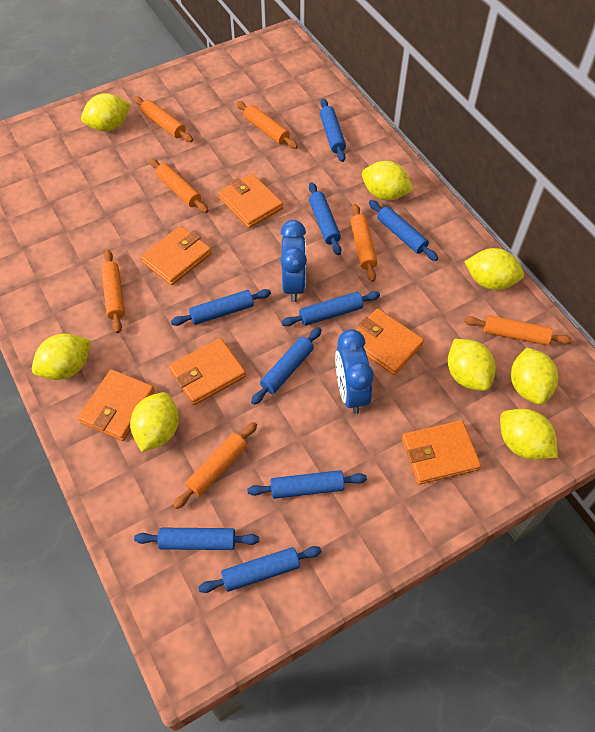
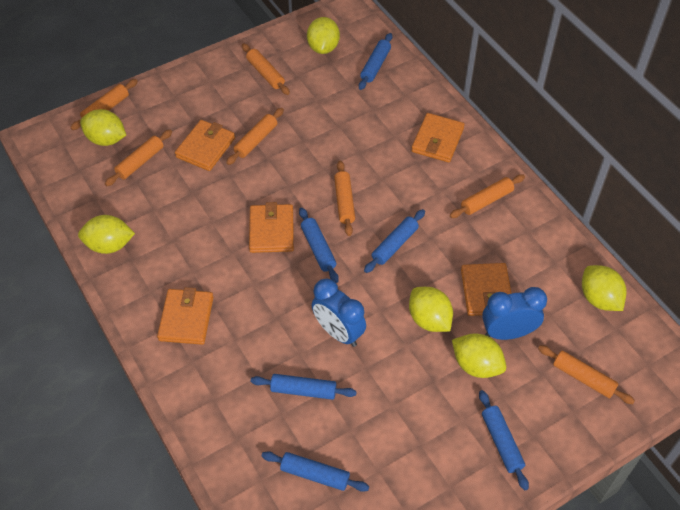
blue rolling pin: [134,528,259,550] [171,289,271,326] [198,546,322,593] [247,470,367,499] [251,327,321,405] [281,291,380,326] [309,182,341,255] [320,99,346,162] [369,200,438,261] = 9 -> [251,374,357,400] [262,451,369,492] [299,208,339,283] [359,33,392,90] [364,209,425,273] [479,390,529,490] = 6
orange wallet: [78,369,155,441] [141,226,212,285] [169,338,246,405] [218,173,283,228] [356,309,424,375] [402,420,481,485] = 6 -> [157,287,213,345] [175,120,235,171] [249,202,294,253] [411,113,465,162] [461,263,512,316] = 5
yellow lemon: [32,334,91,380] [81,93,131,131] [130,392,179,452] [362,161,413,200] [448,339,496,391] [464,248,524,290] [500,409,558,460] [511,347,558,405] = 8 -> [78,215,135,254] [80,109,126,146] [307,17,340,54] [409,287,453,332] [452,333,506,378] [582,265,626,311] = 6

